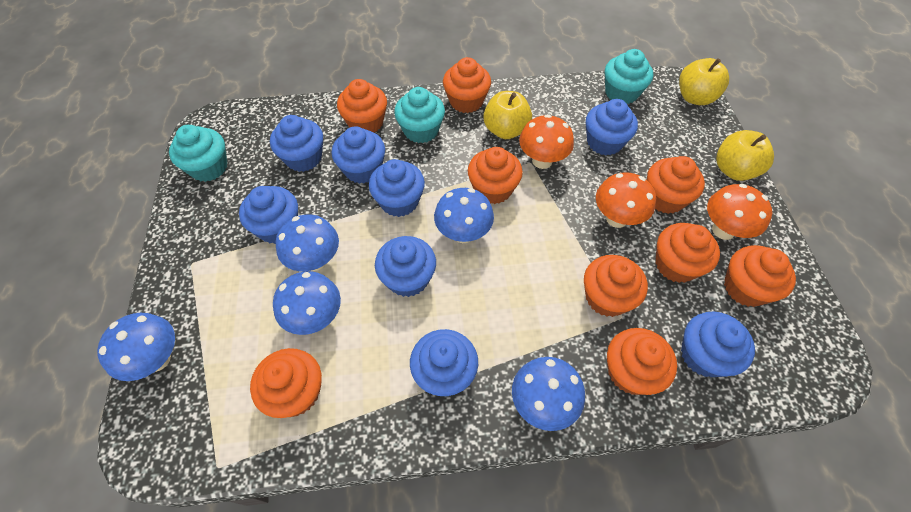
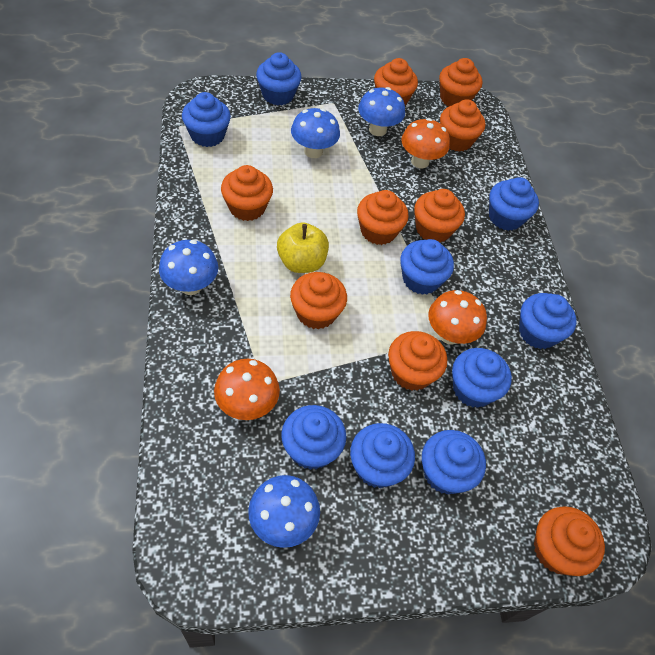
blue cupcake: [239,186,298,244] [270,115,323,172] [332,126,385,184] [369,159,425,217] [375,236,436,297] [410,329,478,396] [586,99,638,155] [681,311,755,377] = 8 -> [182,92,231,147] [256,52,302,105] [281,405,346,470] [350,423,415,488] [400,239,454,295] [422,430,486,495] [452,348,512,408] [489,177,539,231] [519,293,577,349] = 9
blue mushroom: [97,313,175,381] [273,271,341,335] [276,215,339,271] [434,188,494,243] [512,357,585,431] = 5 -> [159,240,218,295] [248,475,320,548] [291,108,340,158] [358,87,405,136] = 4
turquoise cupcake: [169,125,227,182] [394,87,445,143] [605,49,653,104] = 3 -> none = 0
yellow apple: [483,91,532,139] [679,58,729,105] [716,130,774,181] = 3 -> [277,222,329,273] = 1

